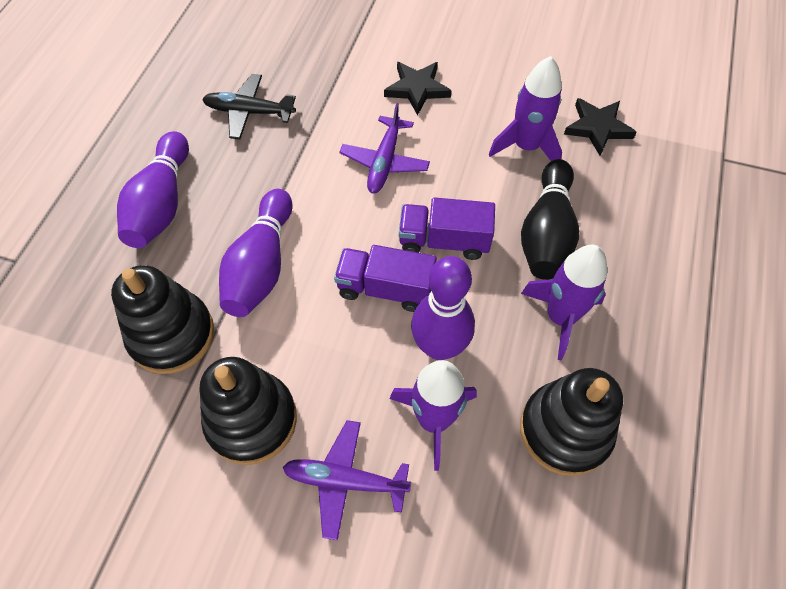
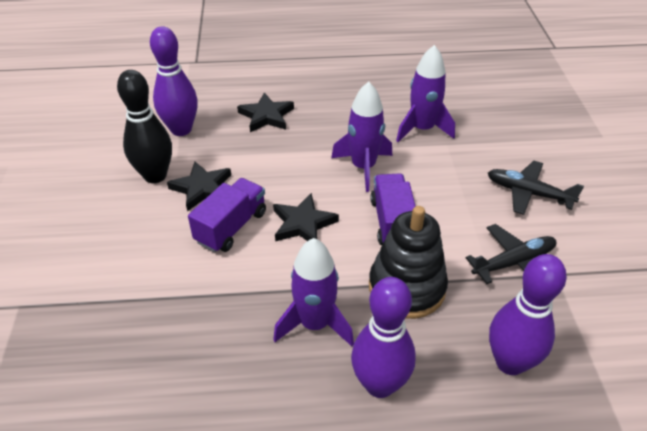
black plane: [202,74,296,139] = 1 -> [466,224,557,284] [488,161,584,215] = 2
black stacking toy: [111,265,214,374] [199,357,297,465] [520,368,623,476] = 3 -> [369,206,448,319] = 1
black star: [384,62,451,115] [564,98,637,155] = 2 -> [167,161,231,212] [237,92,294,132] [273,193,339,241] = 3
purple plane: [282,420,411,541] [339,103,430,193] = 2 -> none = 0

